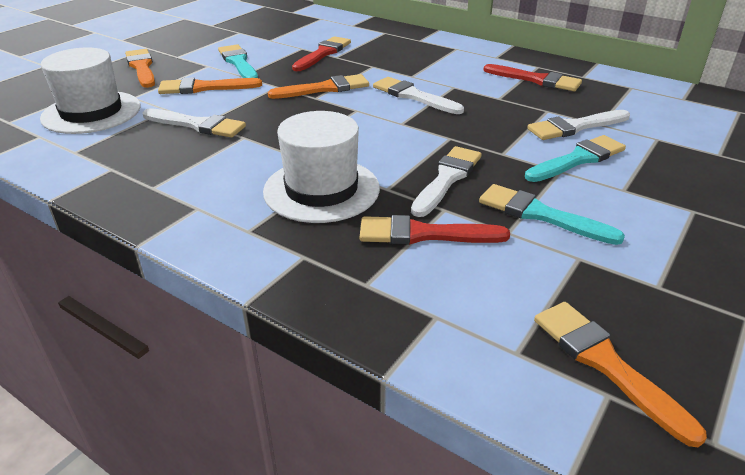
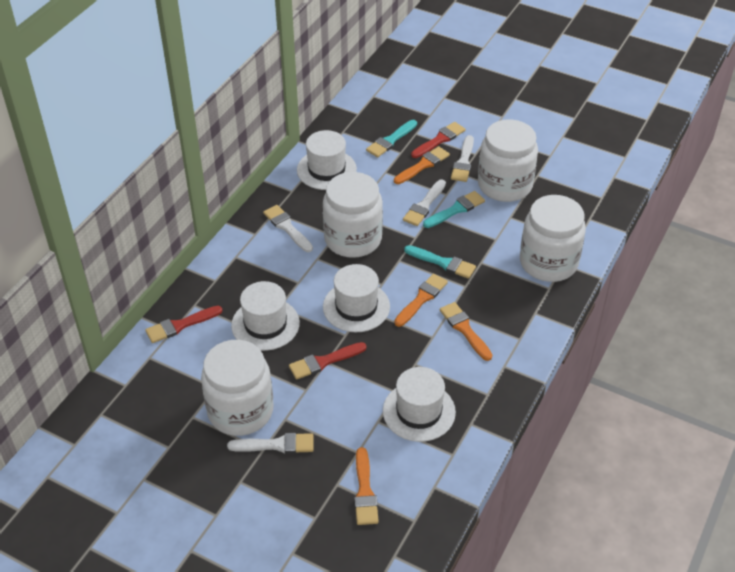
white hat: [40,47,140,134] [263,111,380,223] = 2 -> [231,281,300,351] [297,130,357,190] [323,264,390,332] [383,367,456,442] = 4
white jar: none = 0 -> [201,340,274,436] [323,172,383,258] [478,119,538,202] [520,195,586,282] = 4

